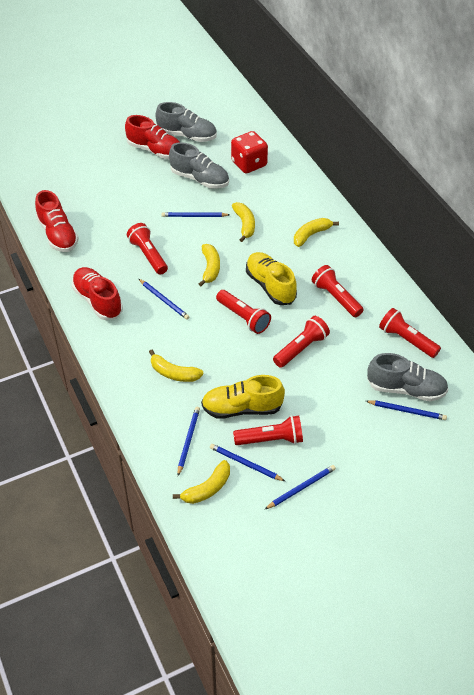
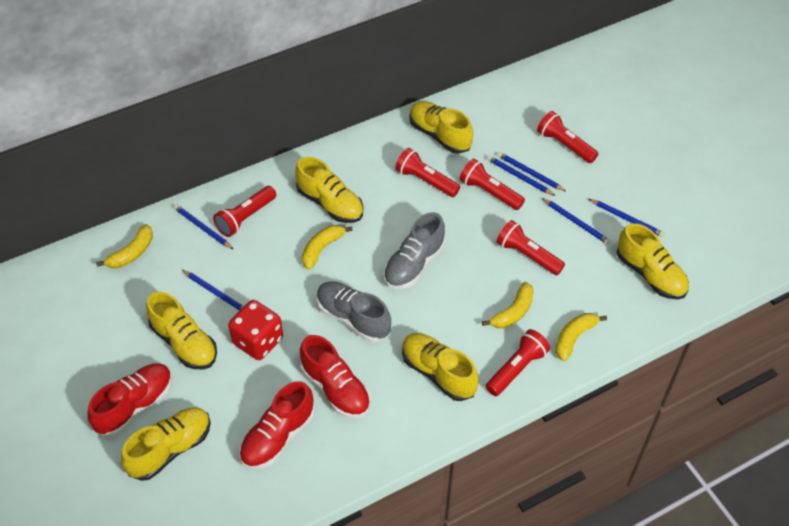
grey shoe: [155,102,217,142] [169,142,229,189] [367,353,449,402] = 3 -> [317,281,391,342] [383,212,445,289] = 2
yellow banana: [149,350,204,382] [173,460,230,504] [199,244,220,286] [232,202,255,242] [294,218,339,247] = 5 -> [96,224,153,268] [302,225,353,270] [482,282,534,328] [555,313,607,361] = 4
yellow shoe: [201,375,285,419] [246,252,297,305] = 2 -> [121,407,211,481] [146,292,217,369] [295,157,363,223] [402,333,479,401] [409,101,473,154] [617,223,689,299] = 6

